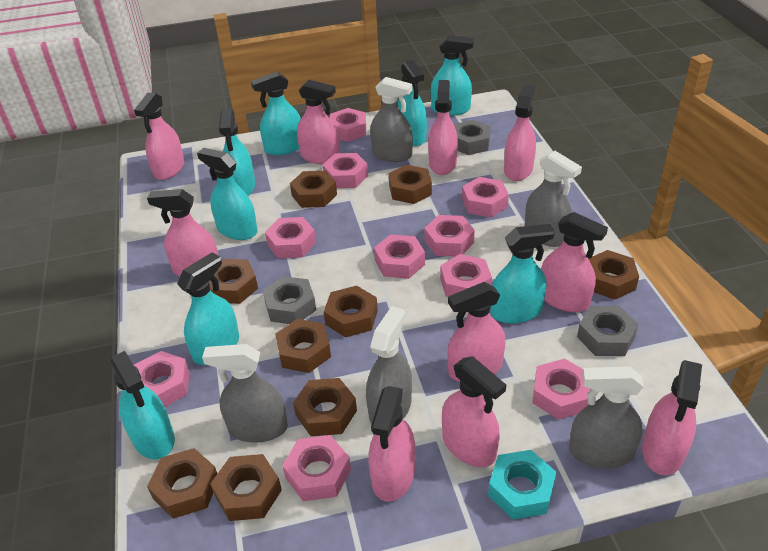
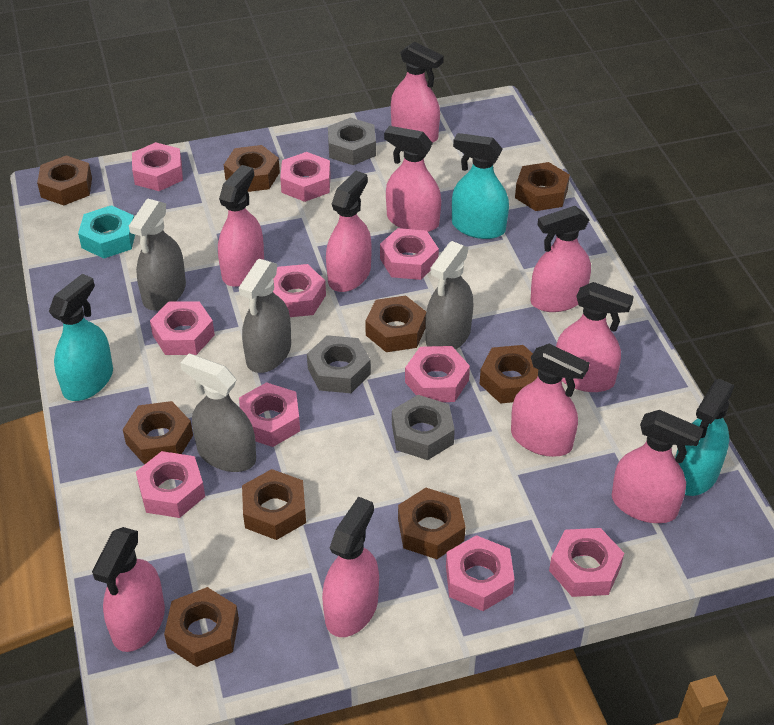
grey spray bottle: [202,344,288,443] [366,306,412,424] [370,77,413,162] [525,151,582,247] [569,366,644,468] = 5 -> [129,199,186,311] [180,354,256,472] [239,259,291,373] [425,241,474,350] = 4
turquoise spray bottle: [110,351,175,459] [177,252,239,365] [197,148,258,240] [219,109,255,196] [251,72,301,155] [398,60,427,146] [431,35,473,116] [490,224,555,323] = 8 -> [49,274,113,401] [452,133,509,239] [675,379,735,496] = 3

